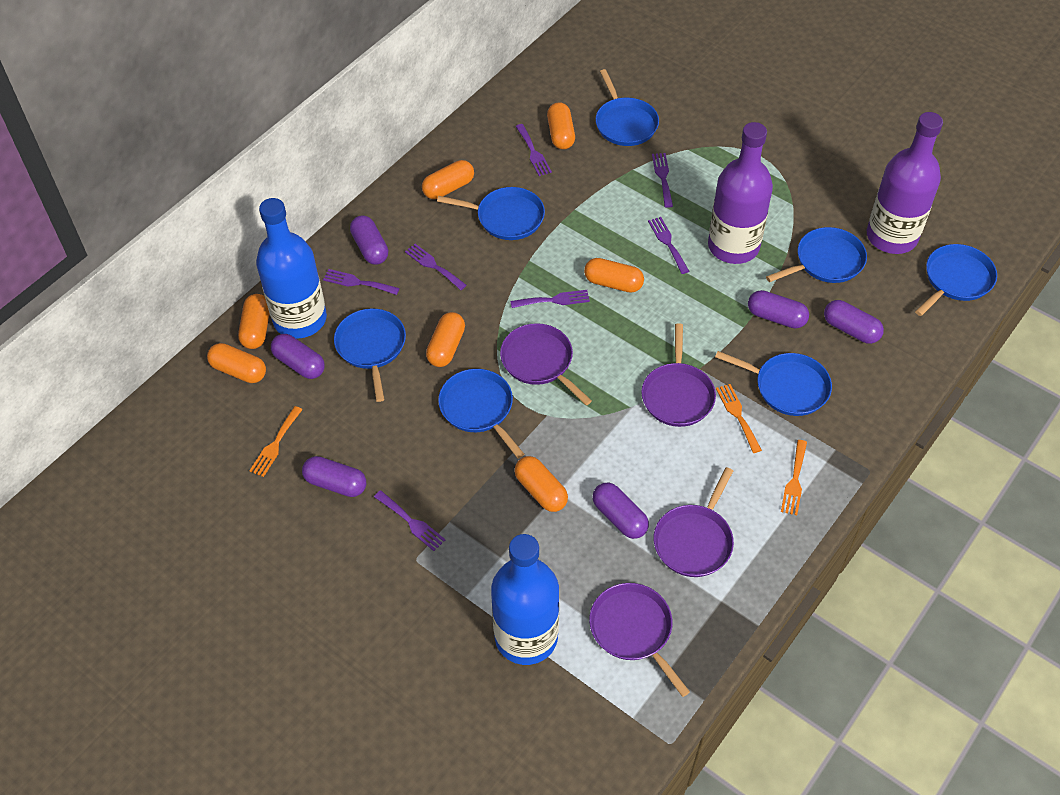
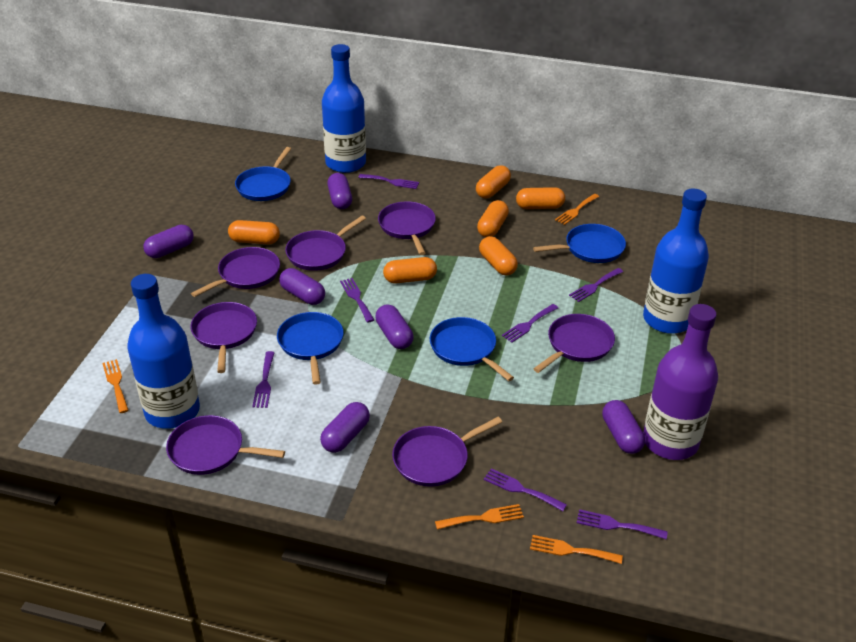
blue bottle: [256,198,327,339] [491,534,559,665] = 2 -> [127,274,200,429] [322,44,366,173] [643,189,709,334] = 3
blue pan: [334,308,406,402] [437,187,545,240] [438,369,524,459] [595,69,659,146] [715,351,832,416] [766,227,867,283] [915,244,997,316] = 7 -> [235,147,291,201] [277,312,344,385] [430,317,514,381] [533,224,626,263] = 4
orange capsule: [207,343,266,383] [238,294,270,349] [422,160,474,199] [426,312,465,367] [515,456,568,512] [547,102,575,149] [584,258,644,293] = 7 -> [228,220,280,244] [383,257,437,283] [476,165,511,199] [477,200,509,237] [479,236,518,276] [516,187,565,209] = 6
orange fork: [250,406,302,477] [716,384,762,453] [781,440,807,515] = 3 -> [103,359,129,413] [435,504,524,530] [530,535,623,564] [555,194,599,225] = 4
purple bottle: [708,122,773,264] [867,112,943,254] = 2 -> [643,304,718,460] = 1
purple pan: [500,323,592,405] [589,583,690,697] [641,323,716,427] [654,467,734,577] = 4 -> [166,415,285,475] [190,302,257,373] [191,247,280,297] [285,215,366,271] [378,201,436,255] [392,417,502,487] [533,314,615,373] = 7

